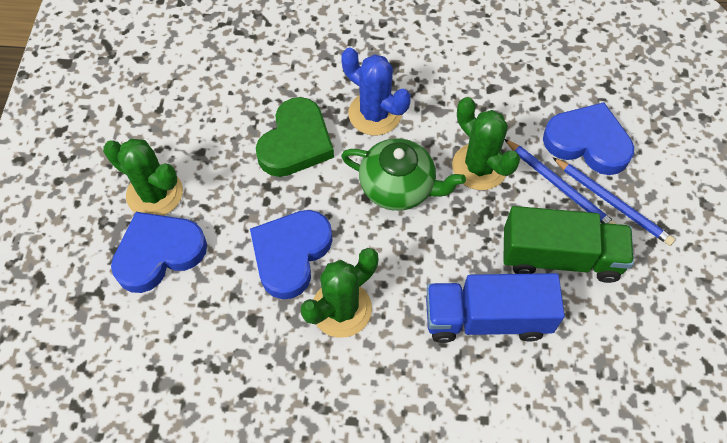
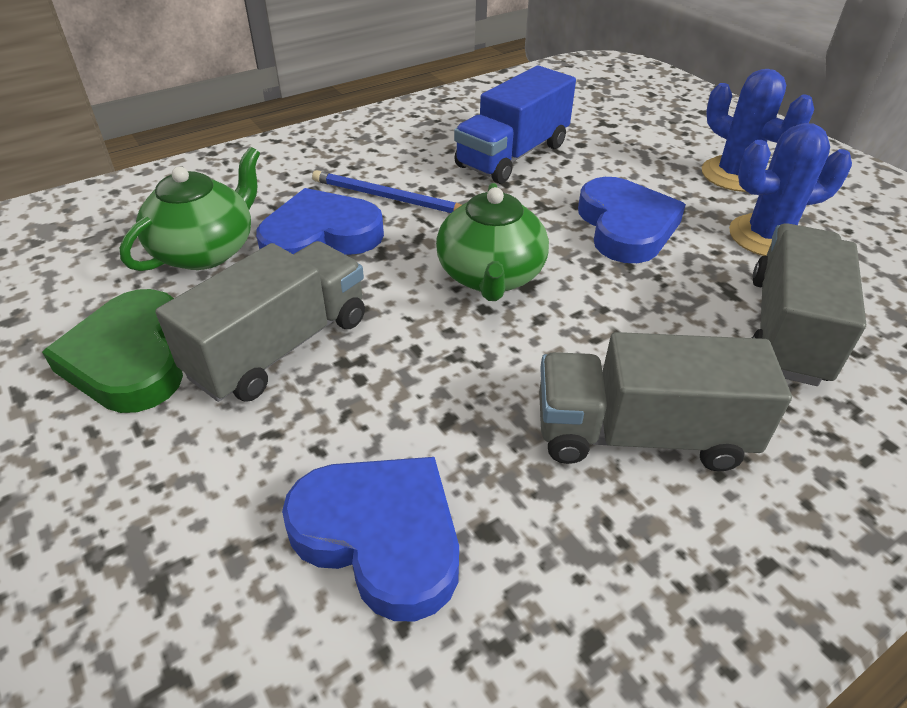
blue cactus: [341,47,411,135] = 1 -> [702,69,814,192] [729,123,852,256] = 2
blue pencil: [504,139,617,224] [552,157,675,246] = 2 -> [312,170,461,213] = 1
green cactus: [103,138,183,216] [301,248,378,338] [452,97,520,190] = 3 -> none = 0
green teapot: [341,138,466,211] = 1 -> [120,147,260,271] [436,183,549,301] = 2
green truck: [503,206,634,283] = 1 -> none = 0
grey truck: none = 0 -> [156,241,365,402] [539,332,792,471] [752,223,866,386] = 3

